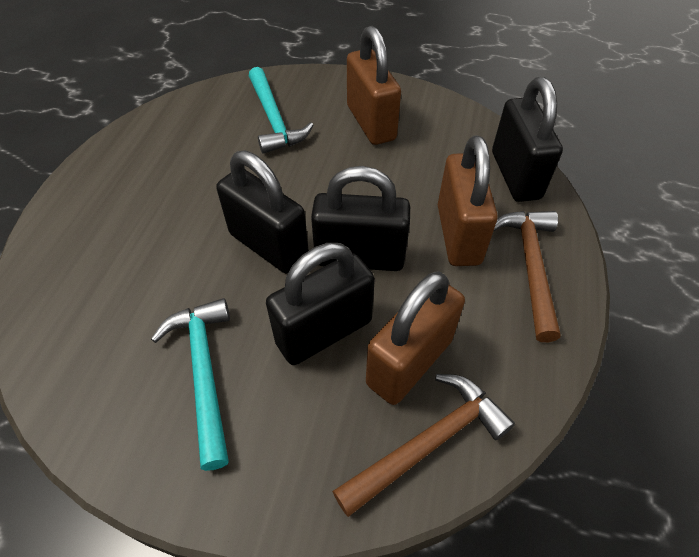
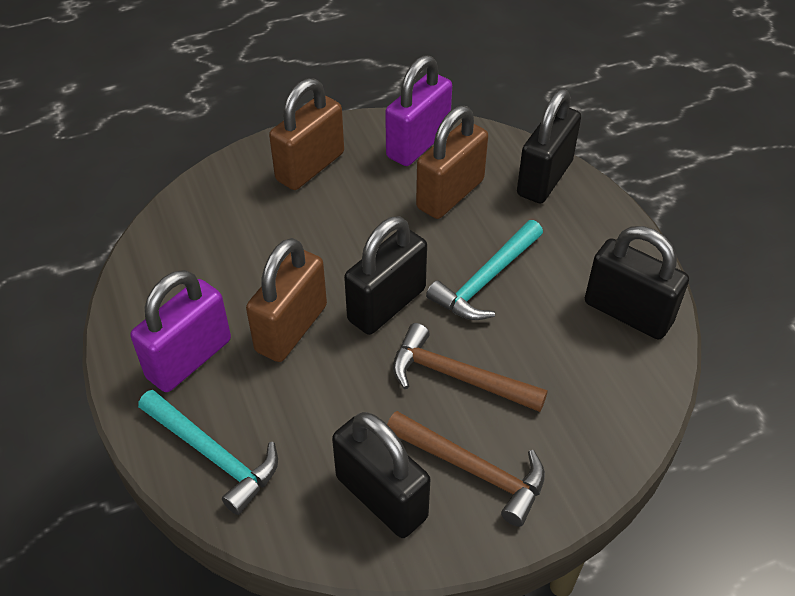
purple padlock: none = 0 -> [131,270,231,392] [385,55,452,166] = 2

